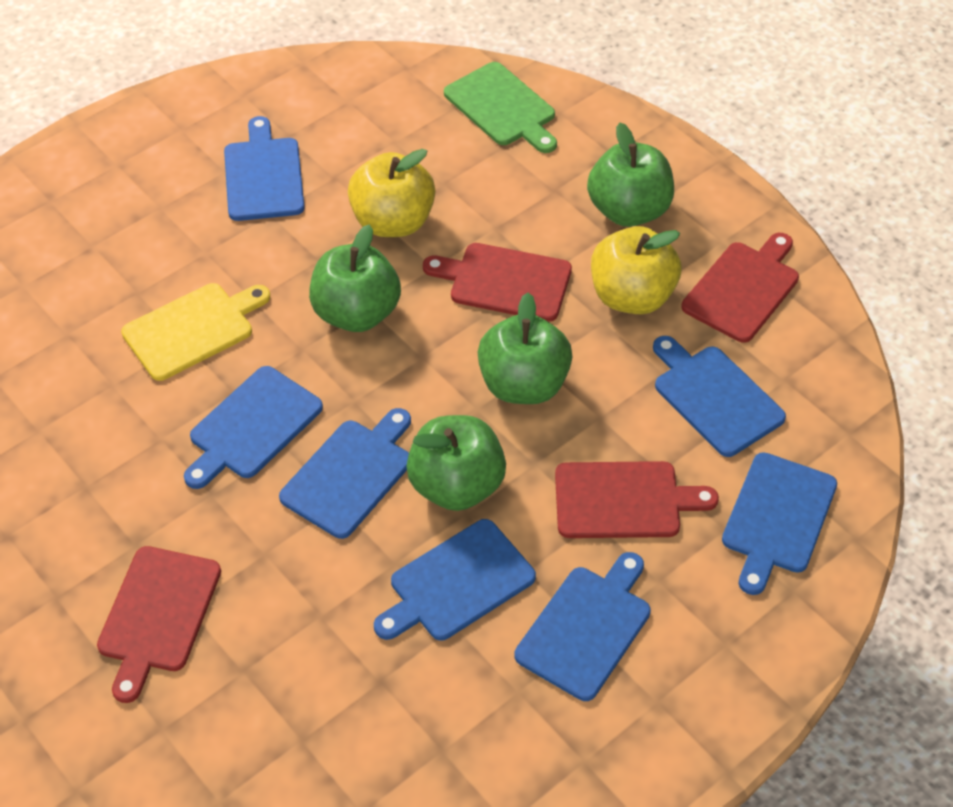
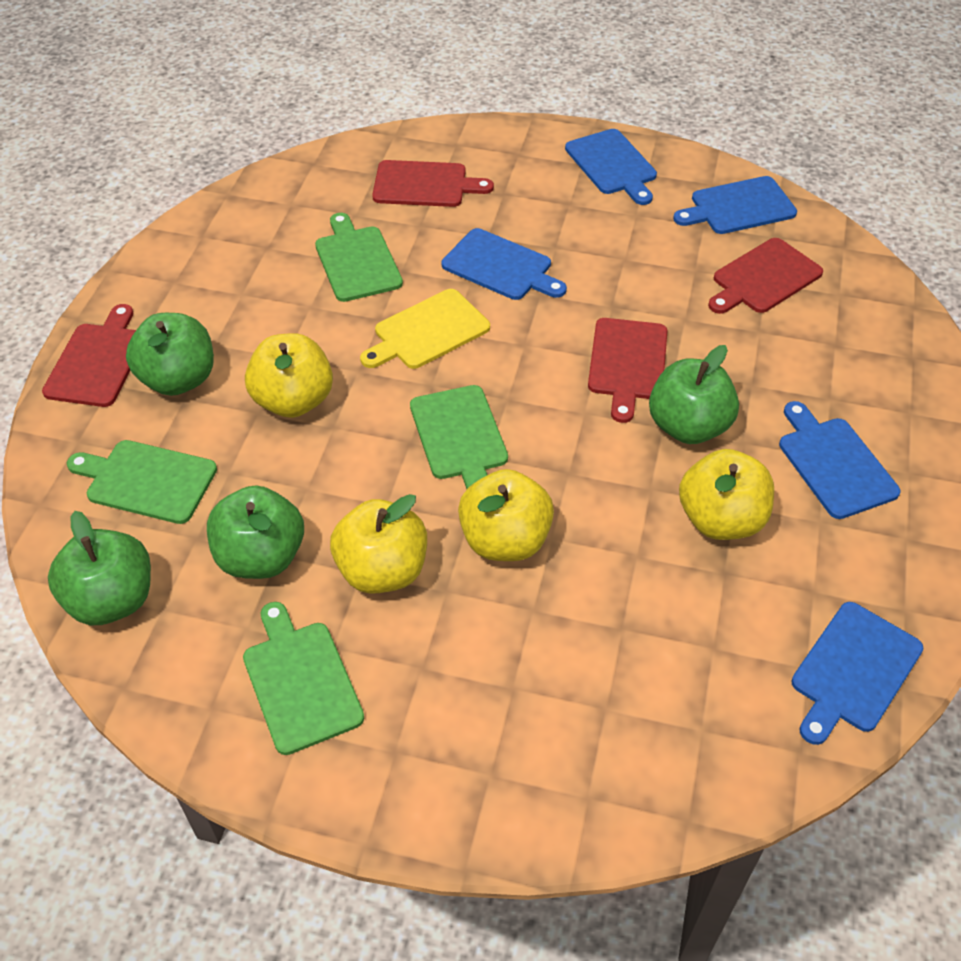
blue cutting board: [184,366,323,489] [224,116,305,221] [279,408,411,539] [374,519,536,641] [515,552,651,701] [653,336,786,457] [722,452,837,595] = 7 -> [442,228,567,300] [565,129,657,205] [673,176,797,234] [779,401,901,519] [791,602,924,745] = 5
green cutting board: [444,62,557,153] = 1 -> [67,440,217,524] [243,602,364,755] [315,213,403,302] [410,385,508,489] = 4
yellow apple: [348,149,435,237] [591,226,681,314] = 2 -> [245,333,333,418] [330,494,427,594] [458,469,554,561] [679,449,774,540] = 4

